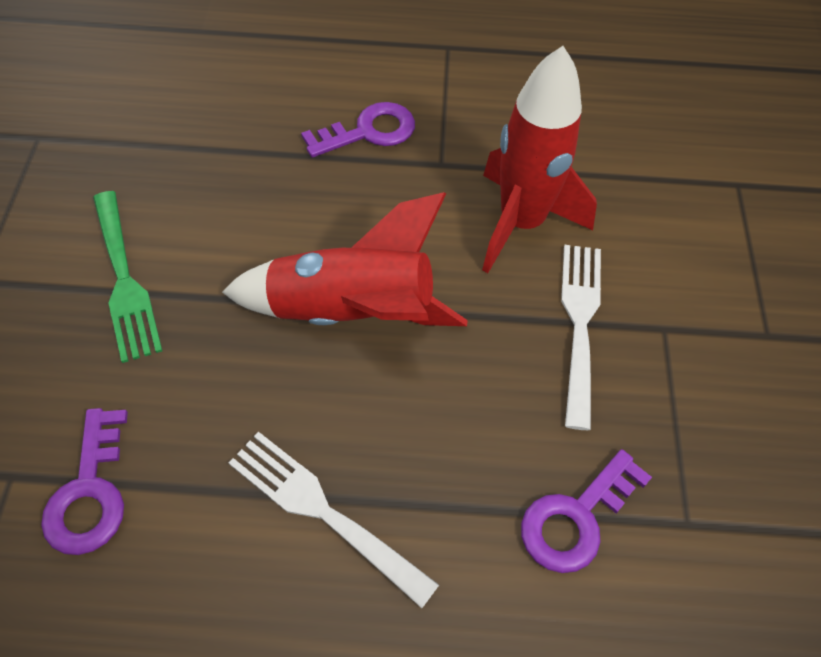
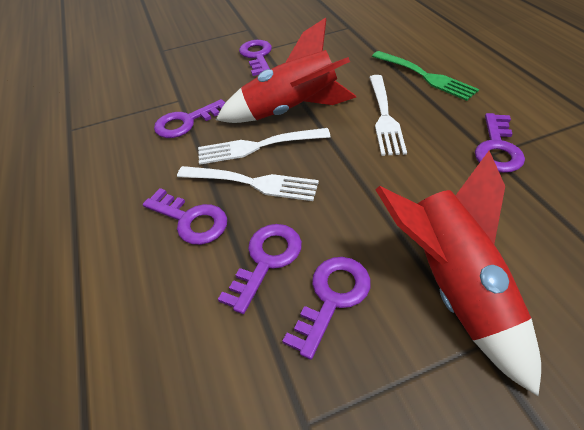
purple key: [41,408,128,555] [301,102,415,158] [521,449,652,573] = 3 -> [143,188,227,245] [154,99,225,138] [218,224,302,314] [239,40,272,76] [282,257,371,360] [475,113,525,173] = 6
white fork: [229,432,439,608] [561,245,601,430] = 2 -> [177,166,319,201] [198,128,330,165] [369,75,407,156] = 3

